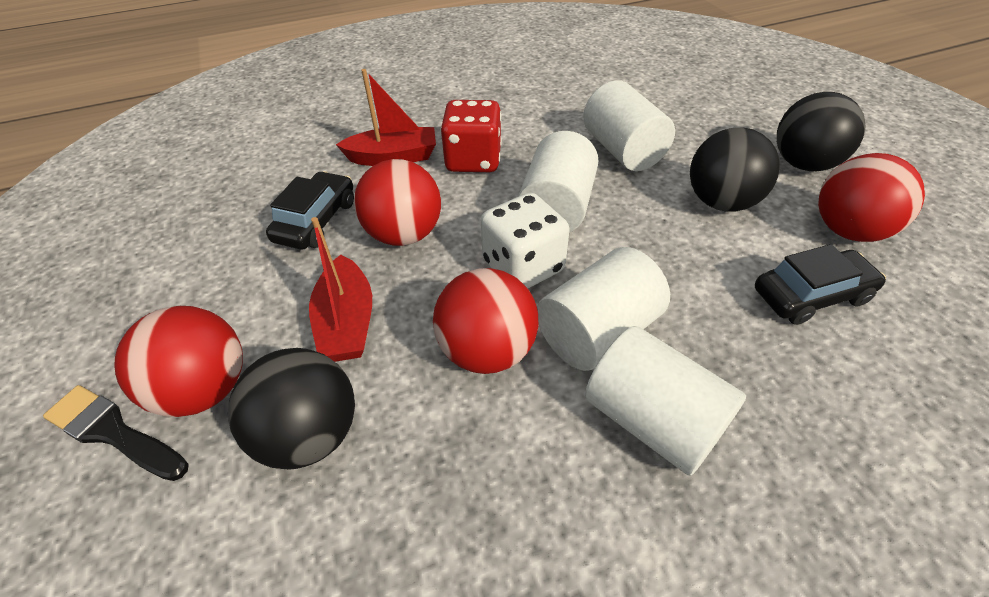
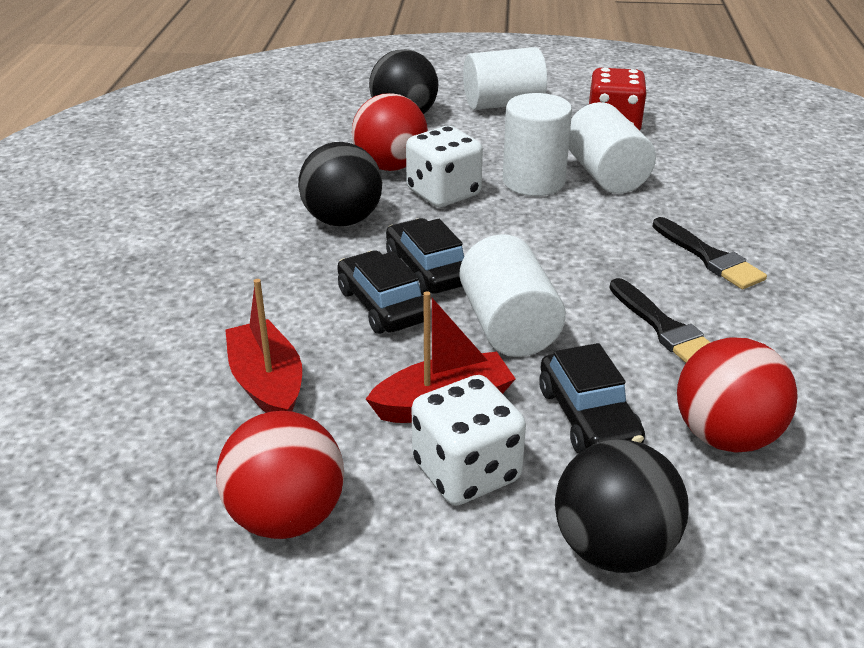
black brush: [43,385,189,481] = 1 -> [609,278,711,363] [652,217,767,289] = 2
black car: [266,171,354,249] [755,244,886,325] = 2 -> [337,251,424,334] [386,218,464,295] [539,343,645,454] = 3
red ball: [114,306,243,417] [354,159,441,246] [433,268,538,374] [818,153,925,242] = 4 -> [216,411,344,539] [352,93,428,171] [677,337,798,453] = 3
white dice: [481,193,570,288] = 1 -> [406,126,483,207] [411,375,526,506] = 2

